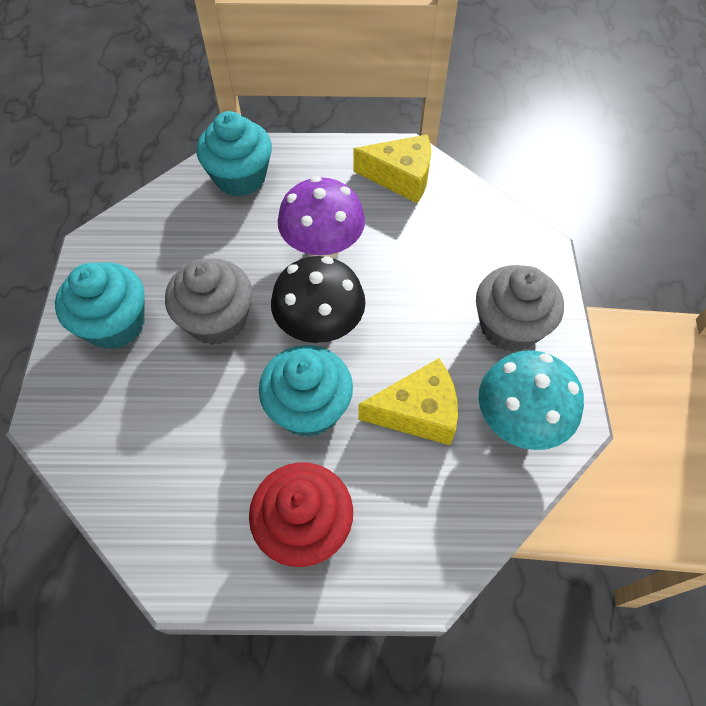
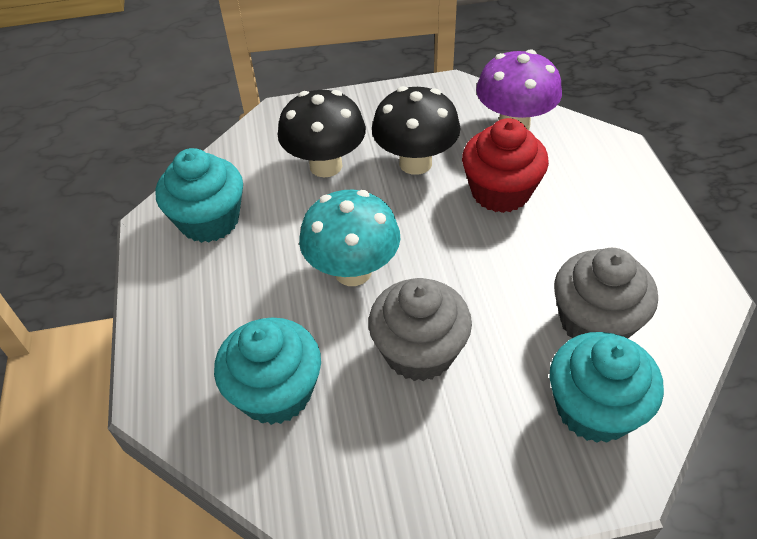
black mushroom: [271,256,366,343] = 1 -> [278,90,366,177] [372,86,460,175] = 2
yellow cheese: [353,134,431,203] [358,358,458,445] = 2 -> none = 0

